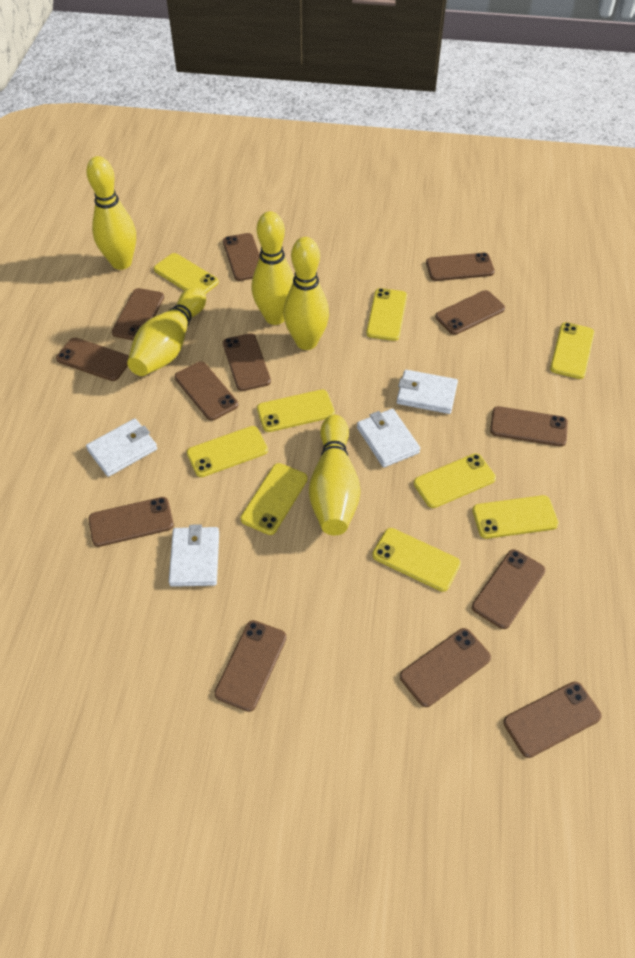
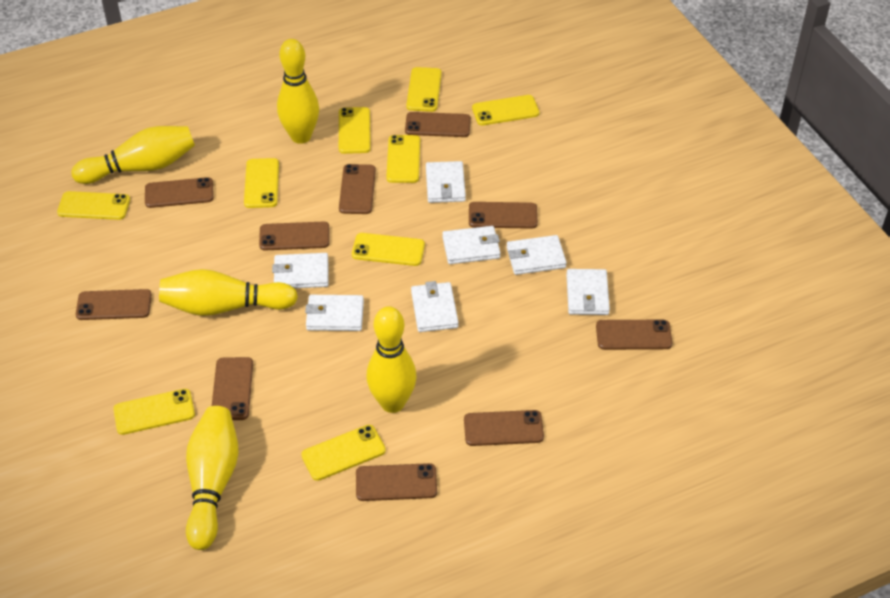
brown phone: [56,338,129,381] [89,497,174,547] [112,288,164,340] [175,361,238,421] [214,620,287,712] [223,233,260,281] [223,333,271,391] [400,628,491,707] [426,253,495,281] [435,290,505,335] [472,549,545,629] [490,406,568,447] [503,681,602,758] = 13 -> [76,289,152,320] [145,177,214,208] [212,357,253,420] [259,221,329,250] [339,164,376,214] [356,463,437,501] [405,112,471,137] [464,410,544,446] [469,202,538,229] [596,320,673,350] = 10
white wallet: [86,418,157,477] [169,524,219,587] [357,408,421,468] [397,370,458,414] = 4 -> [272,253,329,288] [305,295,364,331] [411,281,459,332] [426,161,466,203] [442,226,501,264] [507,235,567,275] [566,269,610,315] = 7

